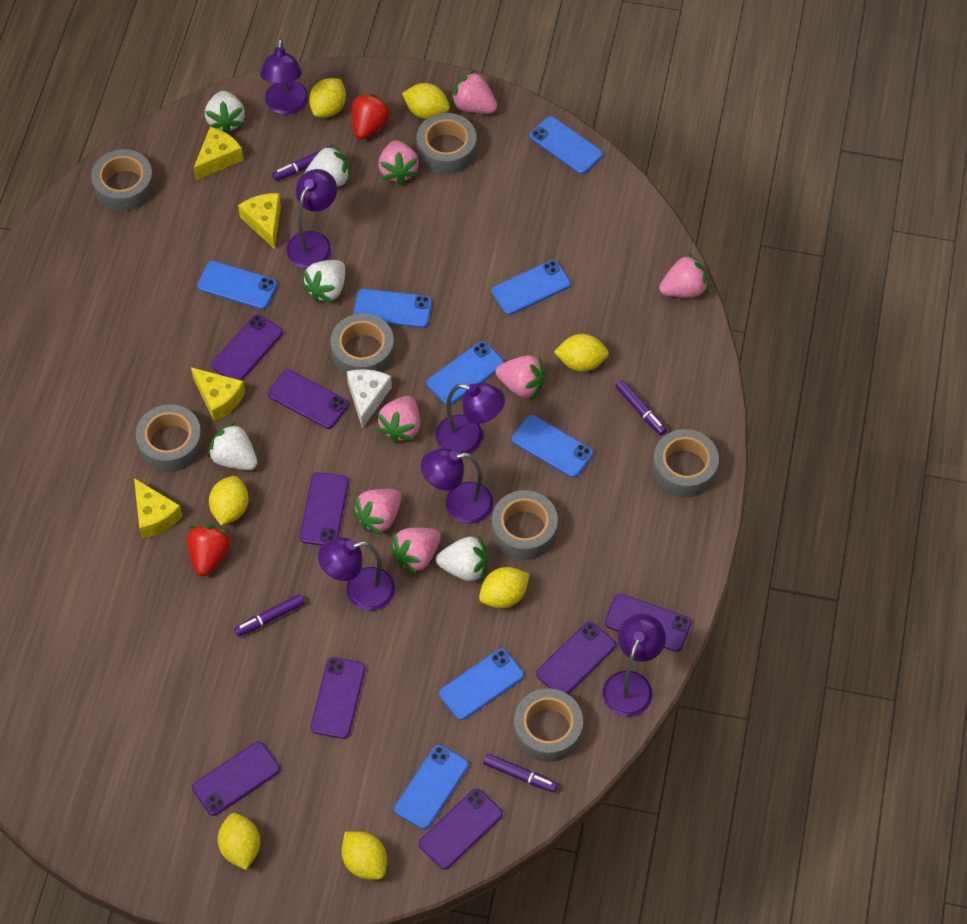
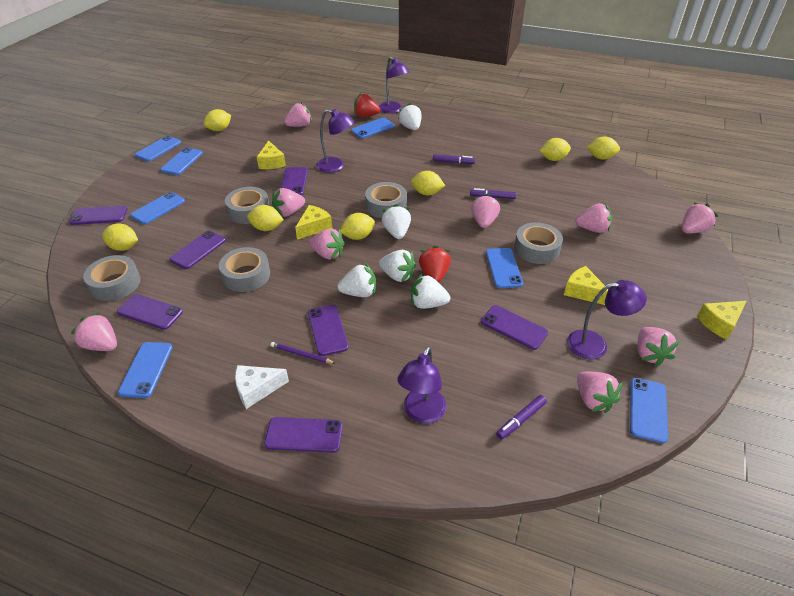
blue phone: [197,261,277,309] [353,289,432,328] [394,745,469,829] [427,341,504,405] [439,649,524,720] [492,260,571,315] [512,415,593,478] [530,116,603,174] = 8 -> [118,342,173,398] [130,192,185,224] [135,135,181,161] [160,147,203,175] [351,118,395,138] [486,248,523,288] [630,378,668,443] = 7
grey tape: [91,149,155,212] [136,404,203,472] [330,313,394,375] [417,113,476,174] [492,490,558,560] [514,688,583,762] [652,429,719,497] = 7 -> [83,255,141,301] [219,247,270,292] [225,187,270,224] [365,182,407,218] [514,222,563,264] = 5
pink strawberry: [352,489,401,535] [376,396,420,443] [378,140,419,185] [390,528,440,574] [451,70,497,114] [496,355,546,400] [659,253,708,297] = 7 -> [71,312,117,351] [272,188,305,217] [284,102,312,127] [309,228,345,260] [471,194,500,228] [575,203,612,233] [577,372,622,413] [637,327,680,367] [682,203,718,233] = 9
purple lamp: [260,39,308,115] [286,169,337,268] [318,537,395,611] [421,448,493,524] [436,383,505,454] [603,614,666,717] = 6 -> [316,109,354,173] [379,57,409,114] [397,346,447,424] [567,280,647,360] = 4
purple marker: [234,594,304,637] [272,146,332,181] [483,754,558,793] [615,380,667,435] = 4 -> [433,154,475,164] [470,188,516,199] [496,395,547,439] = 3
purple pencil: none = 0 -> [270,342,336,364] = 1
purple phone: [192,741,280,816] [211,314,283,381] [268,369,348,429] [300,472,349,545] [311,657,366,739] [419,788,503,870] [536,622,616,694] [605,594,692,652] = 8 -> [69,206,127,225] [117,294,183,330] [169,231,226,269] [264,417,343,453] [281,167,308,195] [308,305,349,356] [481,305,548,350] = 7

